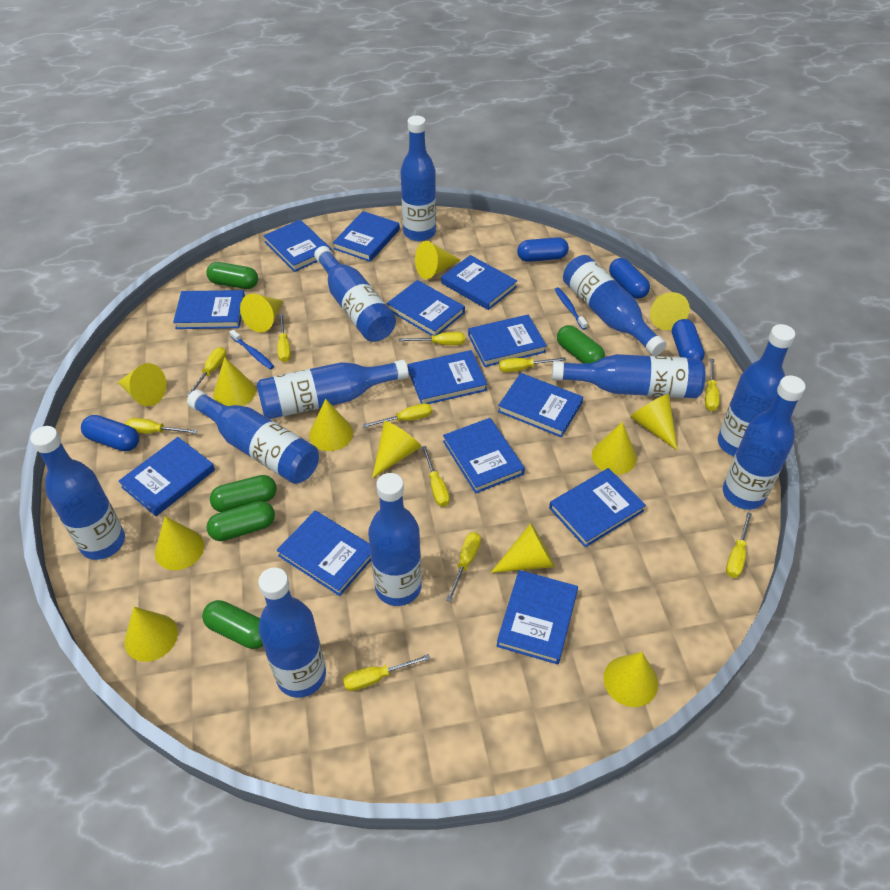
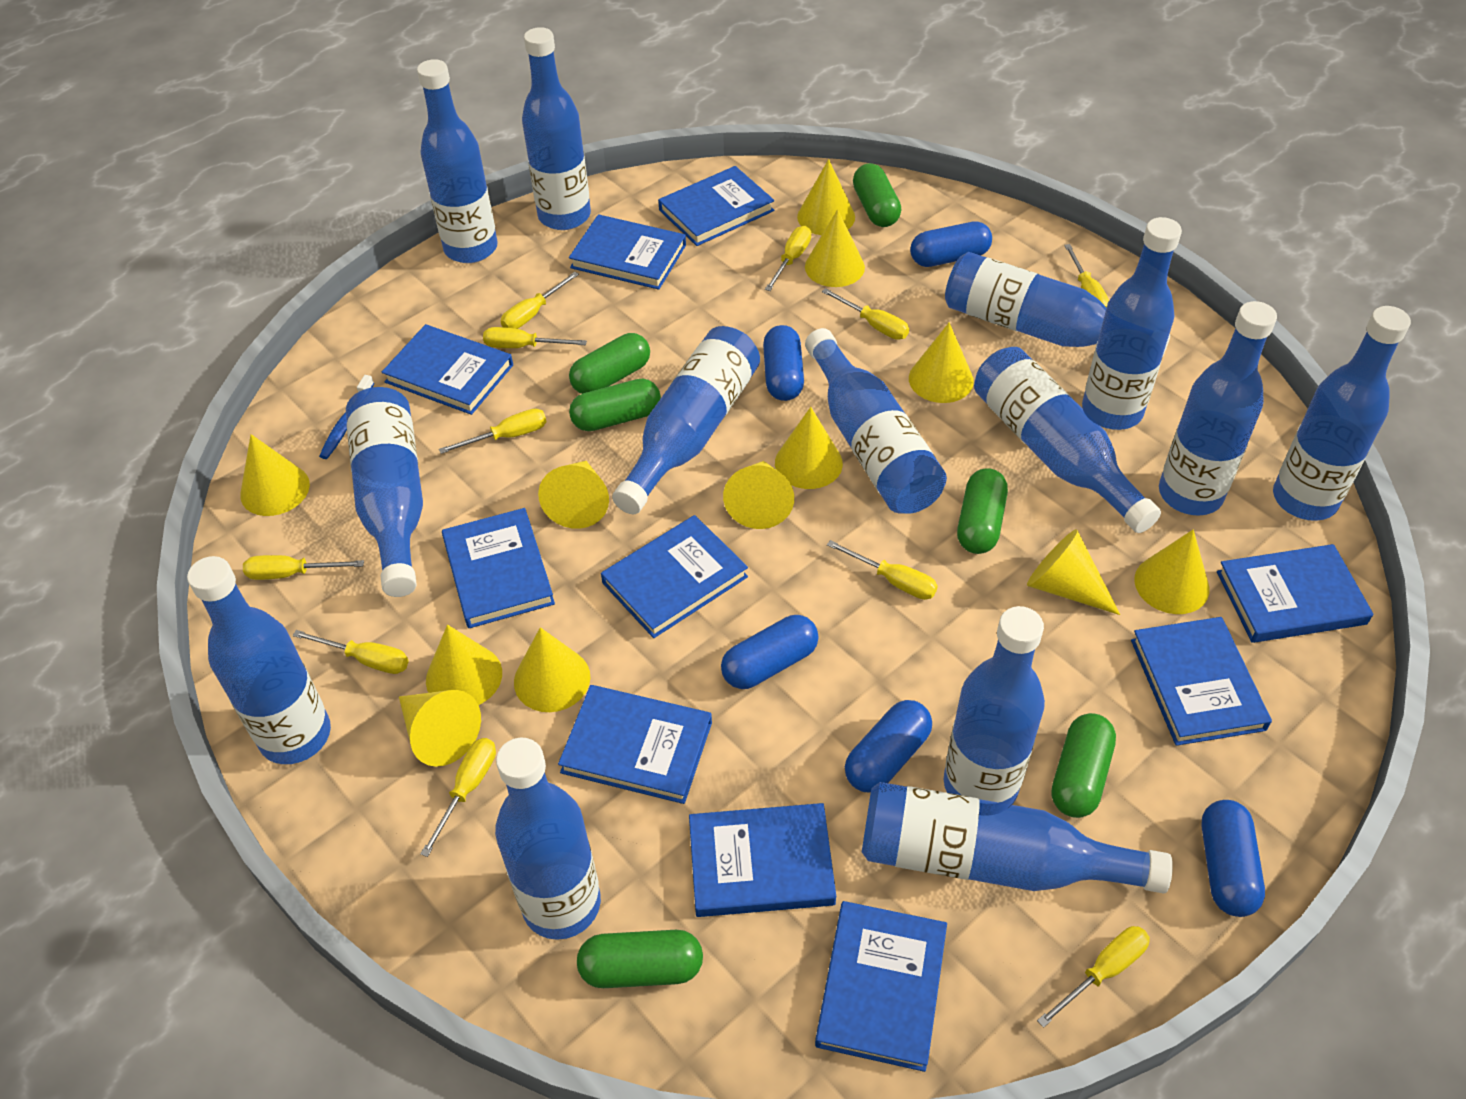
blue book: [118,437,215,516] [173,290,245,329] [263,220,332,272] [277,511,371,596] [333,211,400,262] [387,280,465,336] [408,350,487,404] [441,255,517,310] [443,418,525,493] [468,315,547,367] [496,570,578,665] [498,373,583,437] [549,468,646,547] = 13 -> [382,324,513,415] [442,508,555,628] [558,685,712,804] [569,214,686,290] [601,515,748,638] [658,166,774,246] [689,803,836,917] [815,901,947,1072] [1131,617,1272,746] [1217,544,1373,643] = 10
blue bottle: [30,426,125,560] [187,389,319,484] [257,360,409,419] [258,568,326,698] [314,246,396,342] [368,473,422,606] [401,116,436,241] [552,354,705,398] [563,255,666,356] [718,324,795,456] [723,376,806,510] = 11 -> [187,556,331,764] [346,387,423,597] [417,59,498,263] [495,738,601,940] [522,27,591,230] [612,326,760,514] [805,328,947,514] [862,782,1173,894] [943,606,1045,805] [945,252,1170,355] [974,347,1161,533] [1082,217,1182,430] [1159,301,1277,516] [1273,306,1411,521] = 14
blue capsule: [81,415,139,451] [517,237,569,262] [609,258,650,299] [672,319,705,361] = 4 -> [721,615,819,689] [763,325,804,401] [845,700,932,793] [910,221,992,267] [1201,800,1265,917] = 5
blue toothbrush: [229,330,274,370] [555,288,588,330] = 2 -> [319,375,374,459] = 1
green capsule: [202,600,263,649] [206,262,258,289] [206,501,275,541] [210,475,277,512] [557,325,605,363] = 5 -> [569,333,650,394] [569,379,661,431] [577,930,703,988] [853,163,901,227] [957,468,1008,554] [1052,713,1116,818] = 6
yellow cone: [118,363,166,406] [124,607,178,662] [155,516,204,570] [213,357,256,406] [240,294,283,333] [309,399,353,451] [372,421,421,478] [415,241,460,279] [491,523,555,573] [592,422,637,475] [603,652,658,707] [630,394,678,450] [650,292,690,330] = 13 -> [240,434,310,516] [399,690,481,767] [426,625,502,705] [514,627,590,712] [538,461,609,529] [723,461,794,529] [775,407,843,489] [797,159,855,235] [805,209,865,287] [909,322,974,403] [1027,529,1120,615] [1134,530,1209,614] = 12

